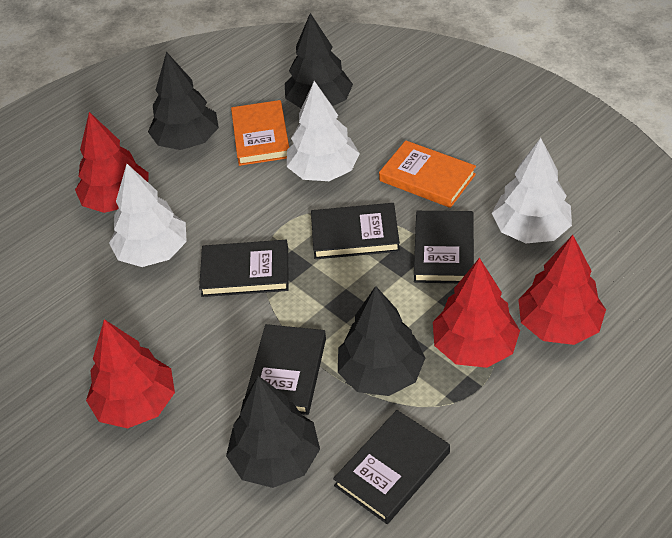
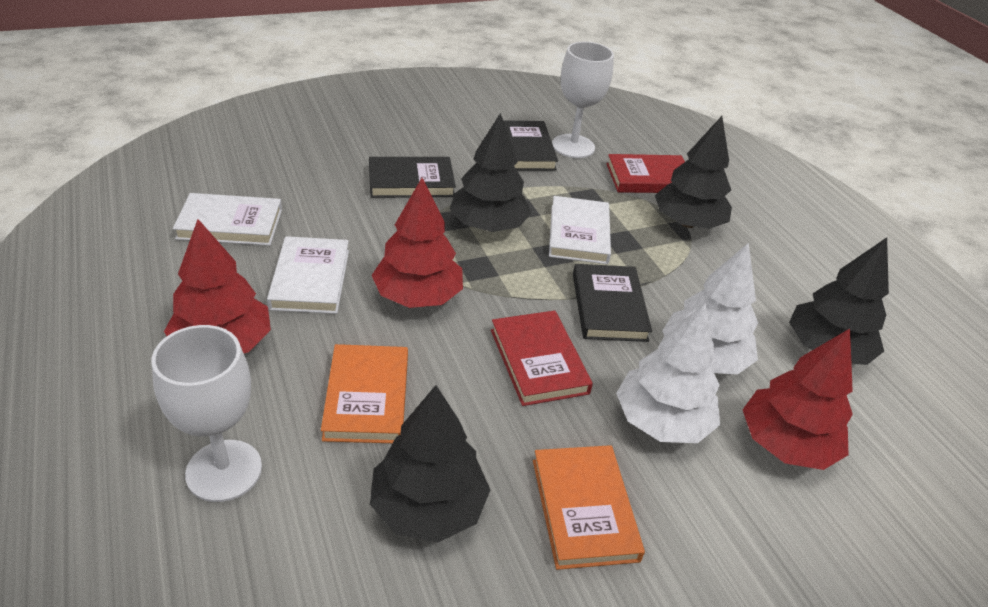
black book: [199,240,289,297] [245,324,326,415] [311,203,400,259] [333,410,450,524] [414,211,474,283] = 5 -> [369,157,456,198] [503,120,558,171] [573,264,652,342] = 3
red book: none = 0 -> [491,311,593,406] [606,154,685,193] = 2
red tree: [75,112,149,213] [86,319,175,429] [433,258,520,368] [518,235,606,345] = 4 -> [164,219,271,353] [372,178,463,308] [743,329,853,470] = 3
white book: none = 0 -> [173,193,282,246] [267,236,349,314] [549,196,611,264] = 3
white goblet: none = 0 -> [152,325,262,502] [552,42,614,158] = 2
white tree: [109,164,187,267] [287,81,360,181] [492,138,572,243] = 3 -> [616,303,720,443] [662,243,758,375] = 2

